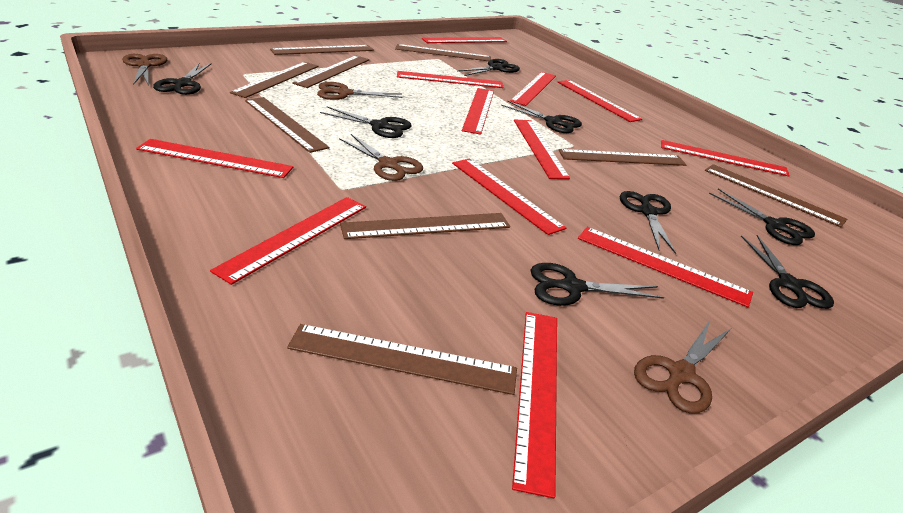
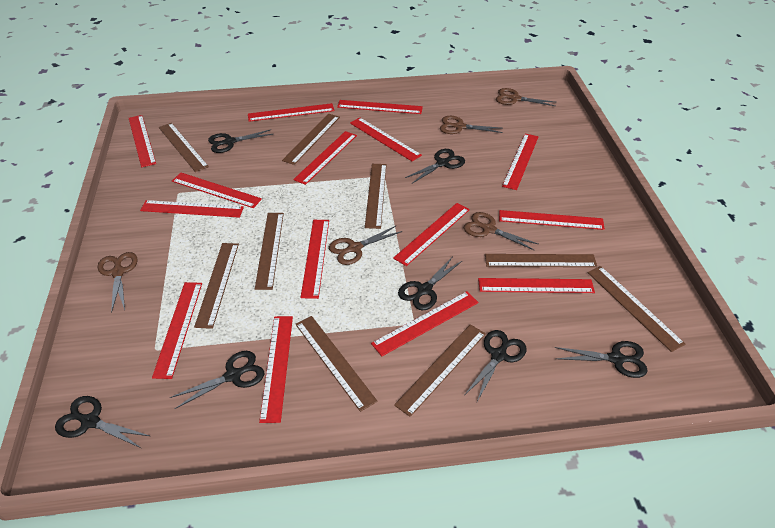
black scissors: [153,63,212,95] [320,107,411,138] [458,59,520,76] [501,101,582,133] [530,263,665,306] [619,191,676,254] [709,188,815,245] [741,235,834,309] = 8 -> [55,396,150,448] [170,351,264,409] [208,129,273,153] [398,256,463,310] [405,149,465,183] [465,330,527,401] [554,341,648,378] = 7
brown scissors: [122,54,167,86] [317,82,403,100] [339,134,423,181] [634,321,731,414] = 4 -> [98,252,138,313] [329,226,402,265] [440,116,503,134] [464,212,538,251] [496,88,555,106] = 5
red ruler: [136,139,293,178] [210,197,366,285] [397,71,504,88] [422,37,507,43] [452,158,566,235] [462,88,494,135] [510,72,556,106] [512,312,557,498] [514,120,570,179] [558,80,642,122] [578,227,753,307] [661,140,790,176] = 12 -> [129,115,156,167] [140,200,244,218] [152,282,202,379] [172,173,262,208] [248,103,335,122] [259,316,293,423] [293,131,357,185] [300,220,329,299] [337,100,423,114] [350,118,422,161] [371,291,478,356] [393,203,470,266] [478,278,595,293] [499,210,605,230] [502,134,539,190] = 15

